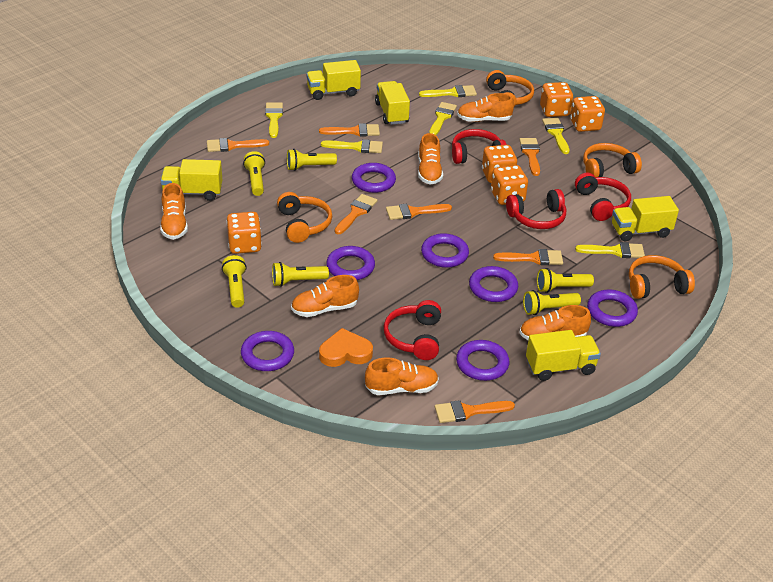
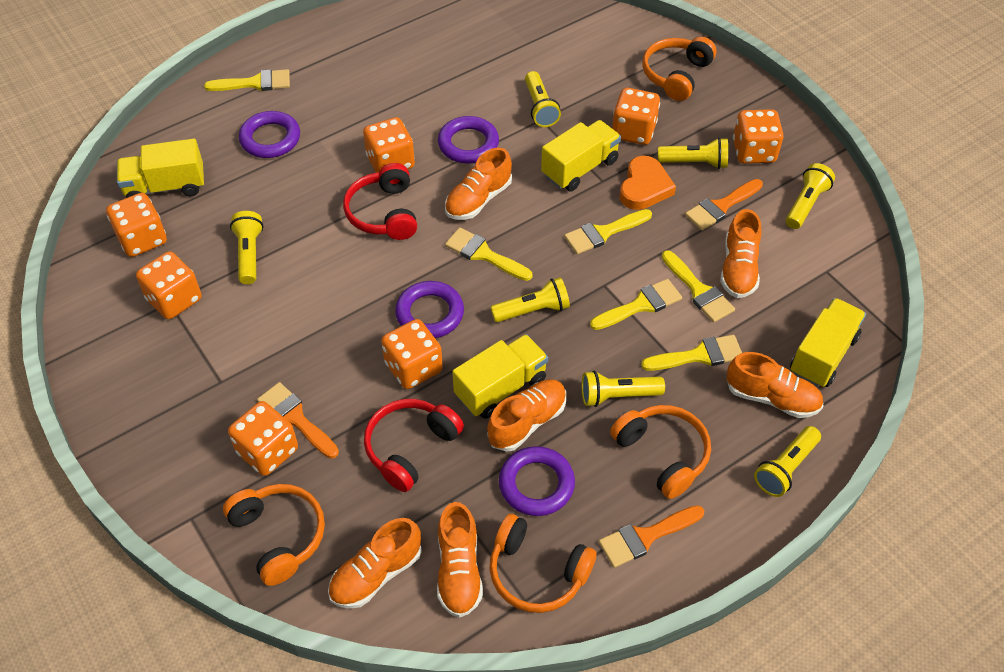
orange brush: [207,138,269,152] [319,123,380,136] [335,194,377,234] [386,204,452,220] [435,400,515,423] [493,249,563,265] [519,138,540,176] = 7 -> [257,382,339,459] [599,505,704,568] [685,179,763,230] = 3
orange dice: [226,212,262,254] [482,145,517,183] [491,165,528,205] [540,82,573,117] [570,96,605,132] = 5 -> [106,193,167,257] [136,251,202,319] [228,401,298,476] [363,117,415,173] [381,319,443,389] [612,88,660,145] [733,109,784,164] = 7
purple ring: [241,331,294,371] [326,246,375,280] [352,163,396,193] [421,233,469,268] [456,340,509,381] [469,266,518,302] [587,290,638,327] = 7 -> [239,111,300,158] [395,281,464,338] [438,116,499,164] [499,446,575,516] = 4
red headphones: [384,300,441,360] [452,129,507,164] [506,189,566,229] [575,173,631,221] = 4 -> [343,163,417,240] [364,399,464,492] = 2
yellow flashlight: [222,255,247,308] [243,151,265,196] [272,262,329,287] [287,149,337,171] [523,290,581,315] [537,268,594,293] = 6 -> [230,211,263,284] [490,277,570,322] [525,71,561,127] [582,371,665,407] [658,138,728,169] [754,426,821,497] [786,163,835,229] = 7
yellow truck: [161,159,222,201] [306,60,361,100] [375,81,410,125] [526,330,601,381] [612,196,679,241] = 5 -> [117,139,204,198] [452,334,548,419] [541,120,621,191] [790,298,866,387] = 4

